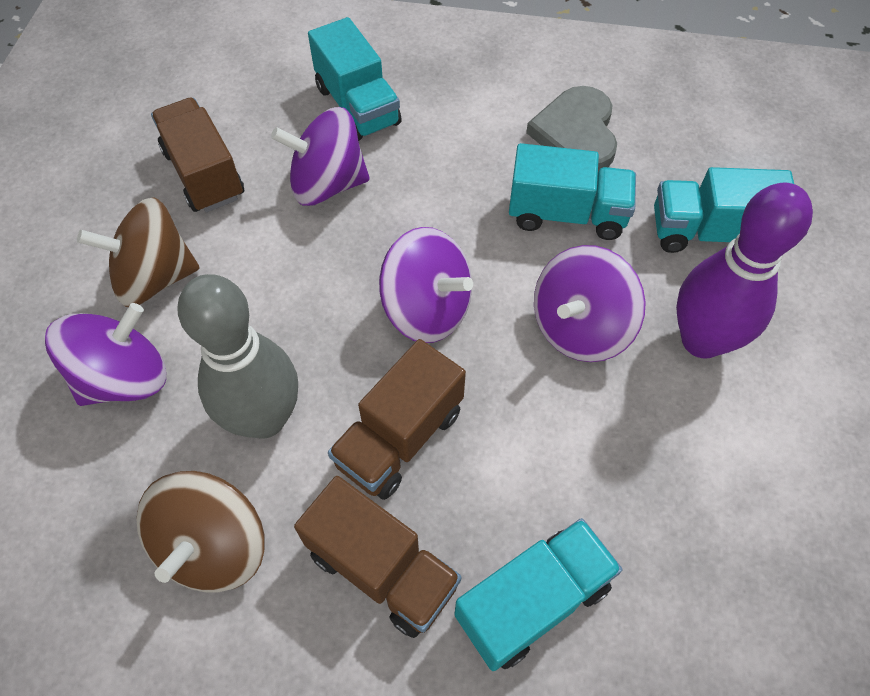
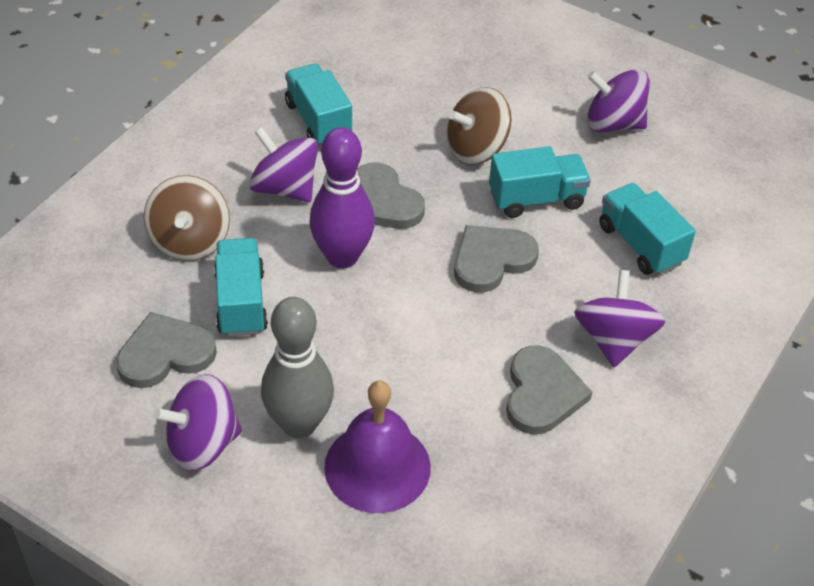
brown truck: [151,98,244,212] [294,476,462,638] [328,339,466,500] = 3 -> none = 0
grey heart: [526,86,617,172] = 1 -> [116,312,217,388] [357,162,425,229] [454,225,539,293] [506,345,592,435] = 4
purple bell: none = 0 -> [324,381,431,513] = 1

